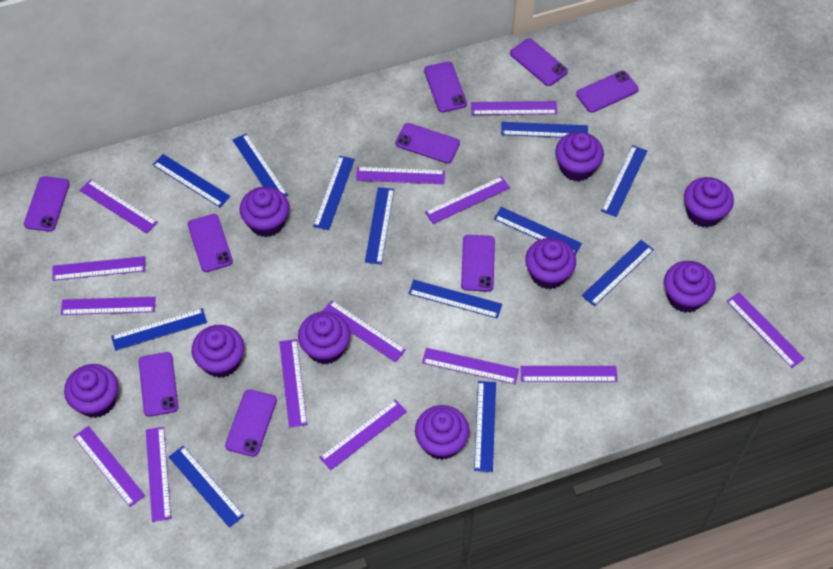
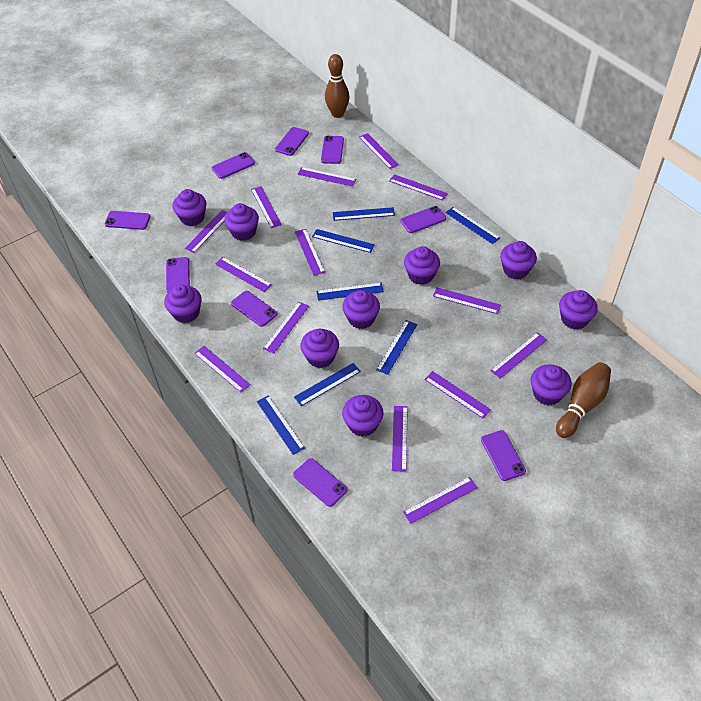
blue ruler: [111,308,207,351] [153,154,231,207] [169,446,244,528] [232,133,288,196] [313,155,355,230] [365,187,394,264] [408,280,502,319] [474,381,496,472] [494,207,582,255] [501,122,588,138] [581,240,654,306] [601,145,647,217] = 12 -> [257,395,305,455] [294,363,361,406] [312,229,375,253] [316,283,384,301] [333,207,395,221] [376,320,417,375] [445,207,500,244] = 7
brown bowling pin: none = 0 -> [325,54,350,118] [556,362,611,438] = 2
purple cupcake: [64,364,118,418] [191,325,244,378] [240,187,289,237] [298,311,350,364] [415,405,470,460] [525,238,576,289] [555,132,604,181] [664,261,716,313] [684,177,734,228] = 9 -> [164,284,202,323] [173,189,206,226] [224,203,259,241] [300,329,339,368] [342,290,380,329] [342,395,383,437] [404,246,440,285] [500,241,537,279] [531,364,572,405] [559,290,598,330] = 10

